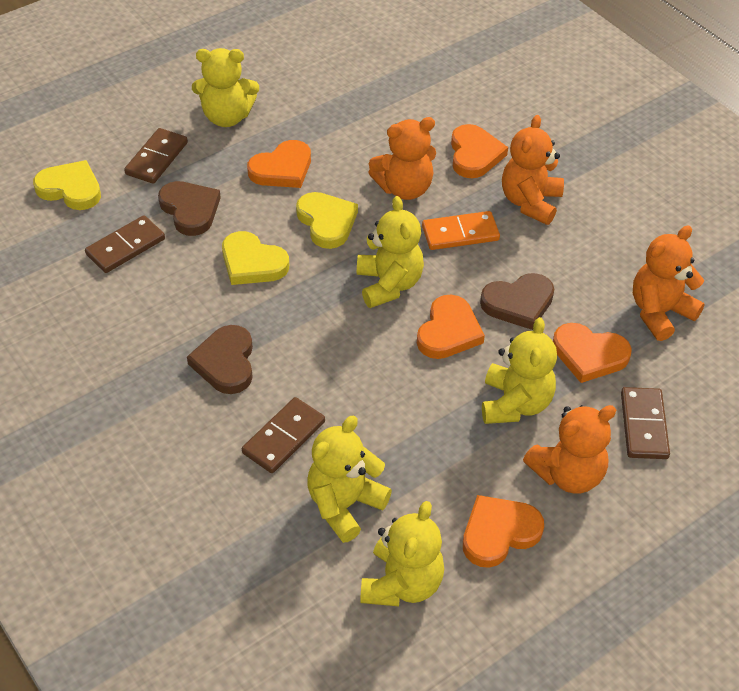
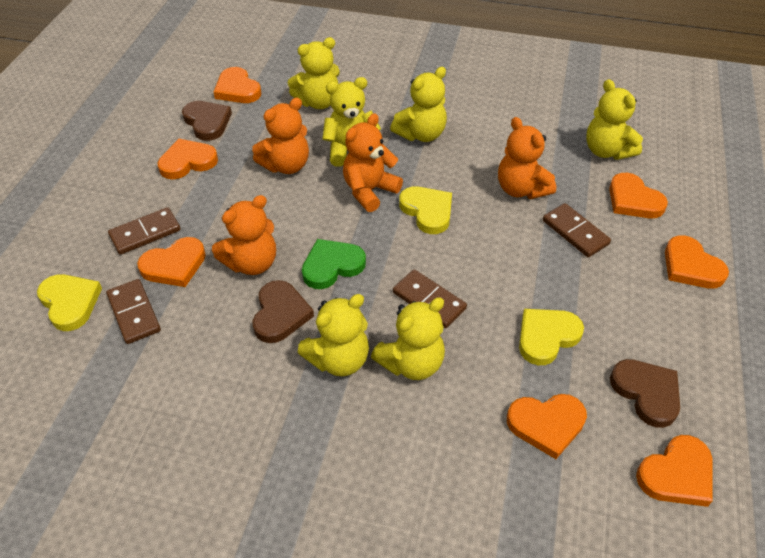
green heart: none = 0 -> [302,239,366,289] = 1
orange domino: [422,211,500,250] = 1 -> none = 0
orange heart: [247,140,311,188] [417,294,485,359] [451,124,508,178] [463,495,544,568] [553,323,631,383] = 5 -> [137,237,206,287] [158,139,218,179] [214,67,261,103] [507,394,587,459] [609,173,668,218] [636,435,712,507] [665,235,729,289] = 7
yellow teddy bear: [192,48,259,127] [307,416,392,543] [357,196,424,308] [360,501,444,606] [482,317,557,424] = 5 -> [288,37,340,109] [297,294,369,376] [322,77,381,167] [371,297,445,380] [390,67,447,142] [586,79,643,160] = 6

